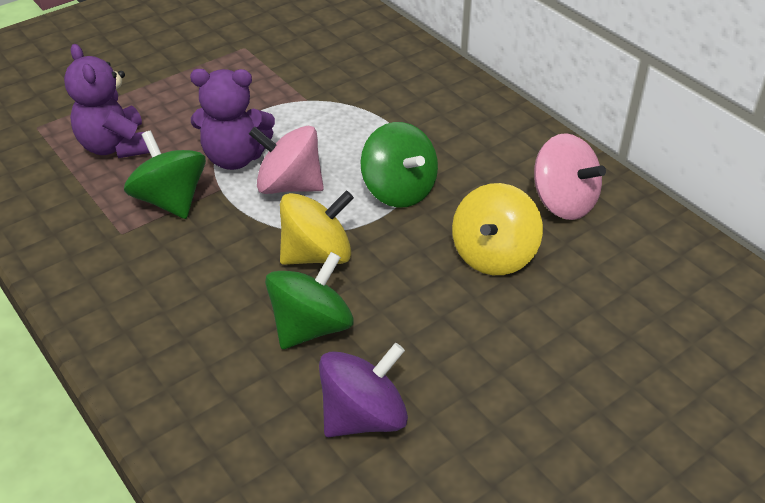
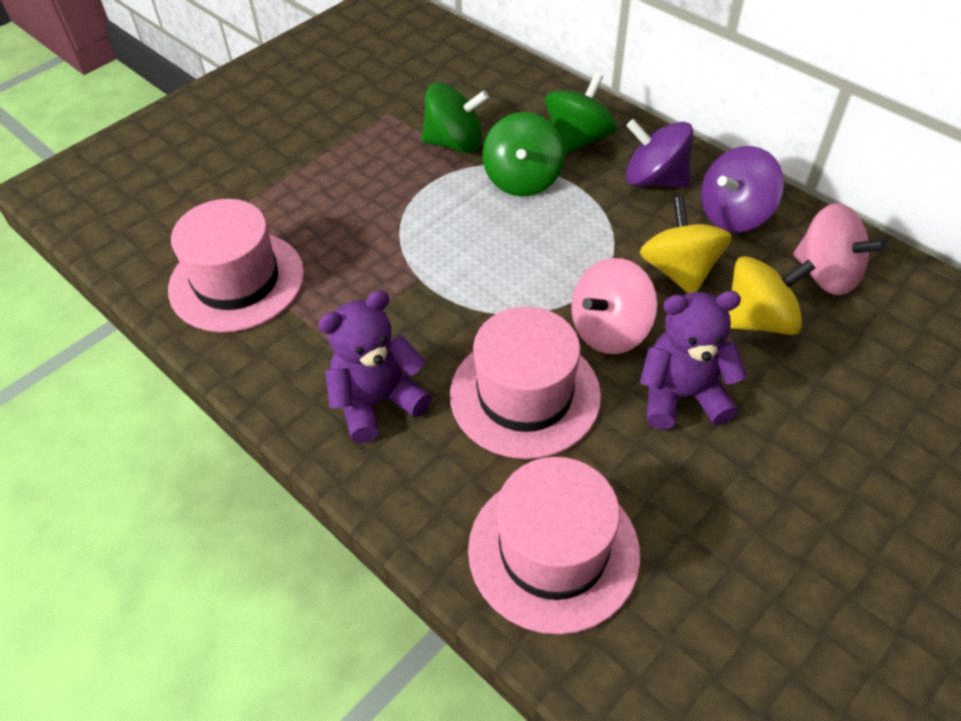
pink hat: none = 0 -> [168,199,304,333] [450,307,601,459] [468,457,640,635] = 3
purple spinning top: [319,343,408,437] = 1 -> [626,119,693,188] [701,146,784,232] = 2

